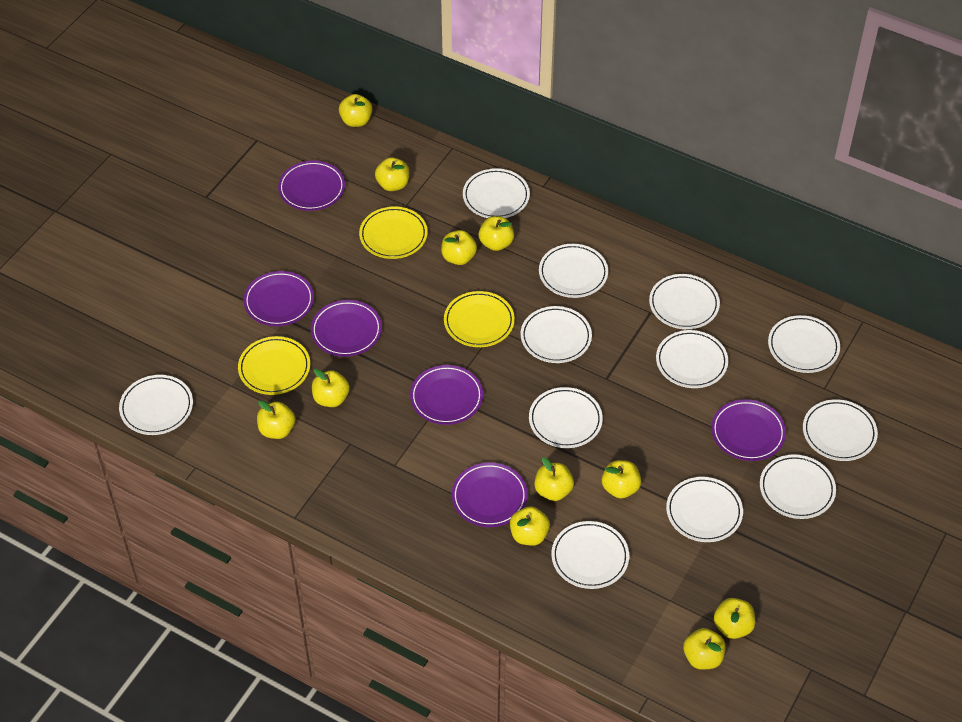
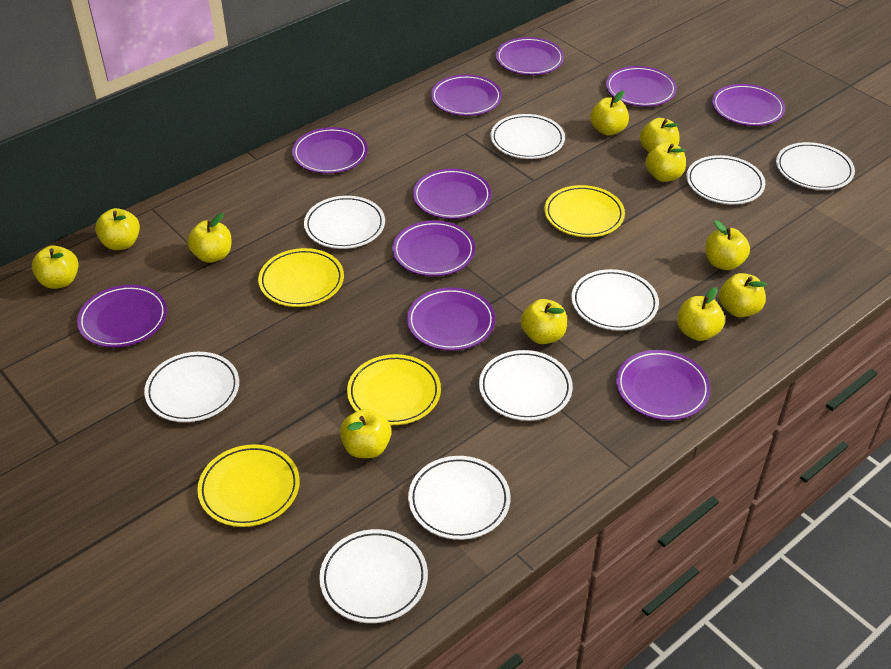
purple plate: [244,271,314,326] [278,161,345,211] [311,300,382,357] [410,365,483,425] [452,462,528,527] [711,399,786,461] = 6 -> [77,285,167,348] [292,127,368,174] [392,220,475,276] [407,287,495,351] [413,169,492,219] [431,75,502,116] [496,37,564,75] [606,66,677,107] [616,350,711,420] [712,84,785,126] = 10
white plate: [119,375,193,435] [463,168,530,218] [521,306,592,363] [529,387,603,448] [539,244,608,298] [551,521,629,589] [649,274,720,329] [656,330,728,388] [666,477,743,542] [760,454,836,519] [768,315,840,373] [803,399,878,461] = 12 -> [144,352,239,422] [304,196,385,249] [319,529,428,623] [408,456,510,540] [479,350,573,421] [491,114,565,159] [571,269,659,331] [686,155,765,204] [776,142,855,190] = 9
yellow plate: [238,336,310,395] [359,206,428,259] [444,291,515,347] = 3 -> [197,444,300,527] [258,248,344,307] [347,354,441,425] [544,185,625,237] = 4

